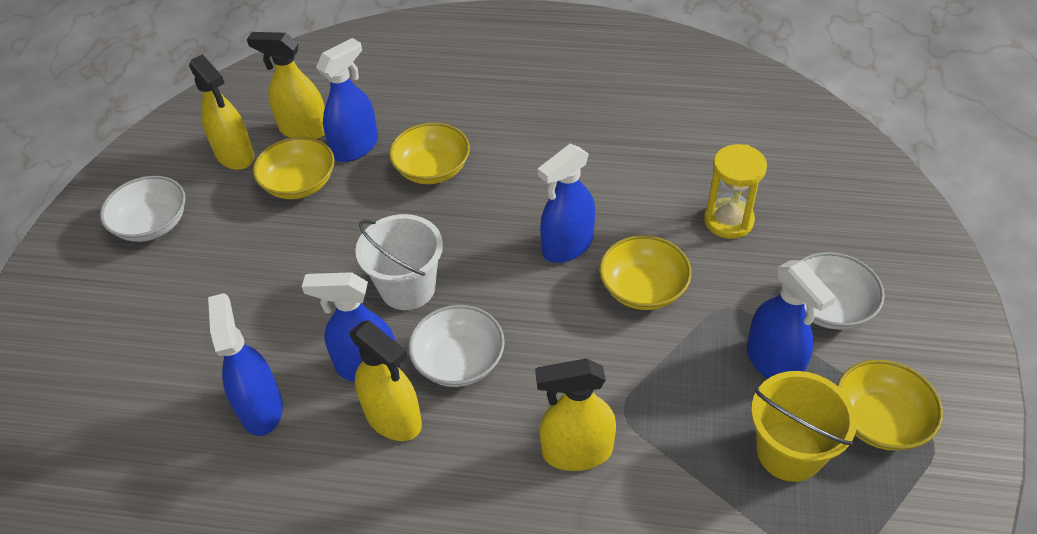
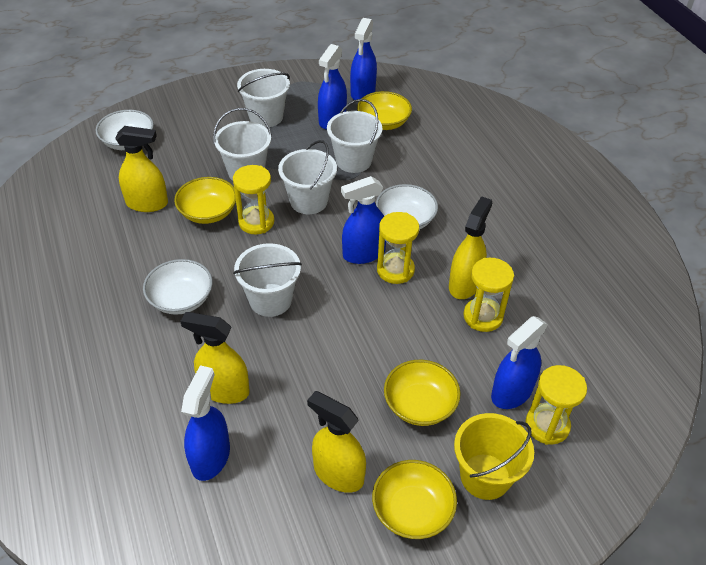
white bucket: [355,214,443,310] = 1 -> [213,108,272,181] [233,243,302,317] [237,69,290,127] [278,140,337,214] [327,99,383,173] = 5
yellow hourglass: [704,144,767,239] = 1 -> [233,165,274,234] [377,212,419,284] [464,258,514,332] [525,365,587,445] = 4

